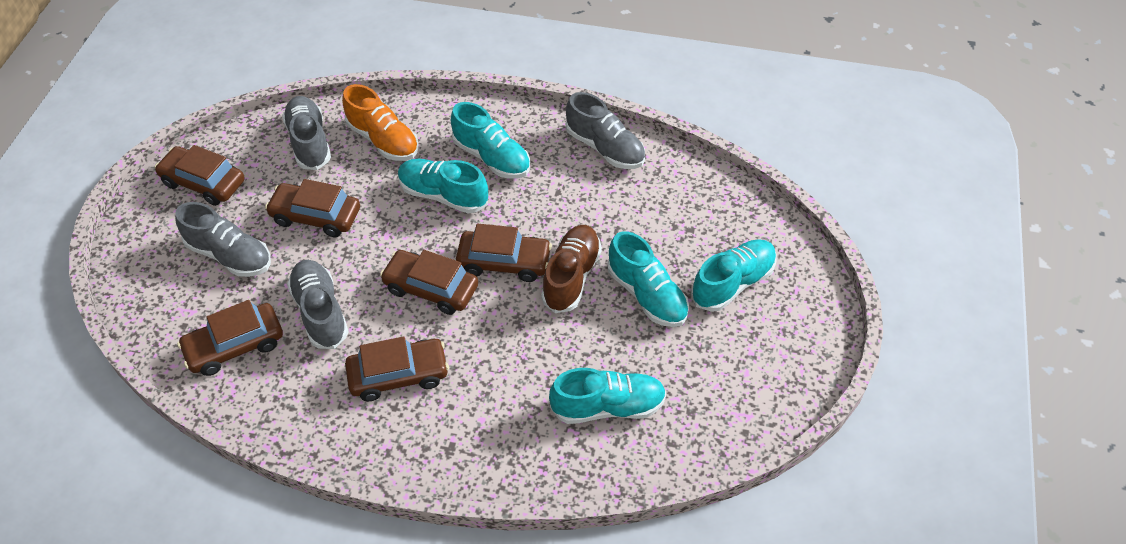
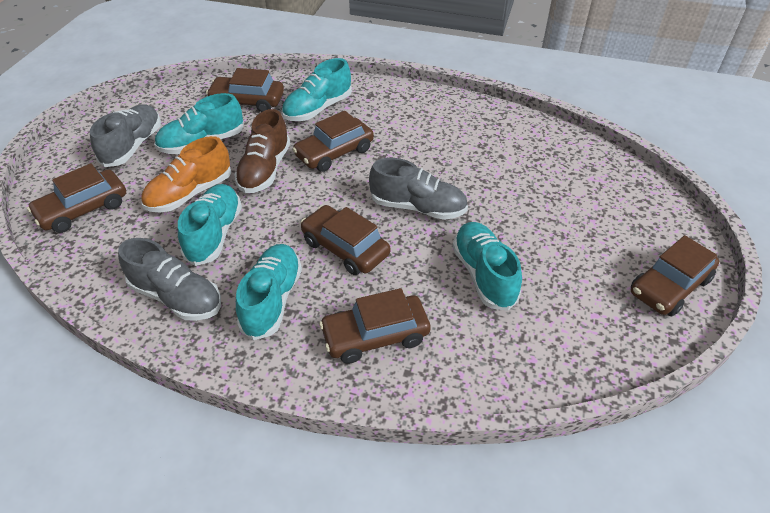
grey shoe: [175,202,271,277] [282,96,331,170] [287,260,349,349] [566,92,645,169] = 4 -> [90,104,161,167] [118,238,221,321] [369,158,468,220] = 3

